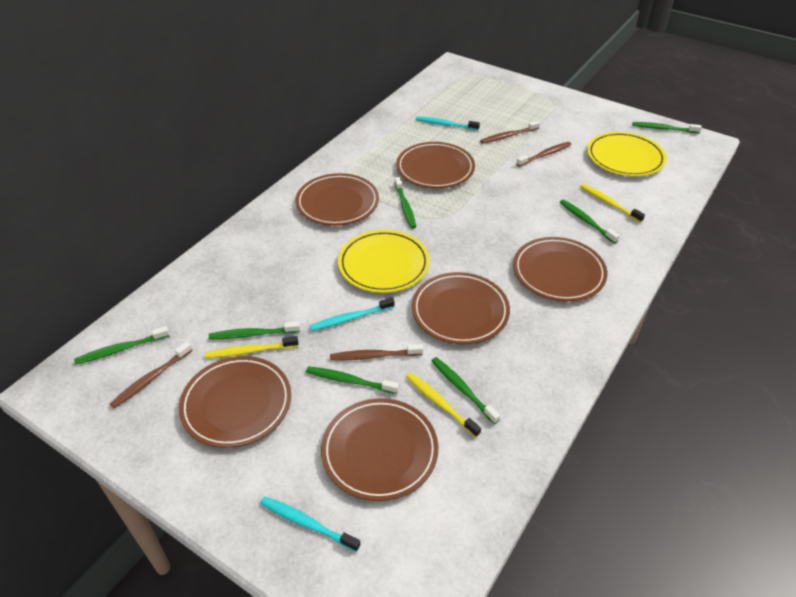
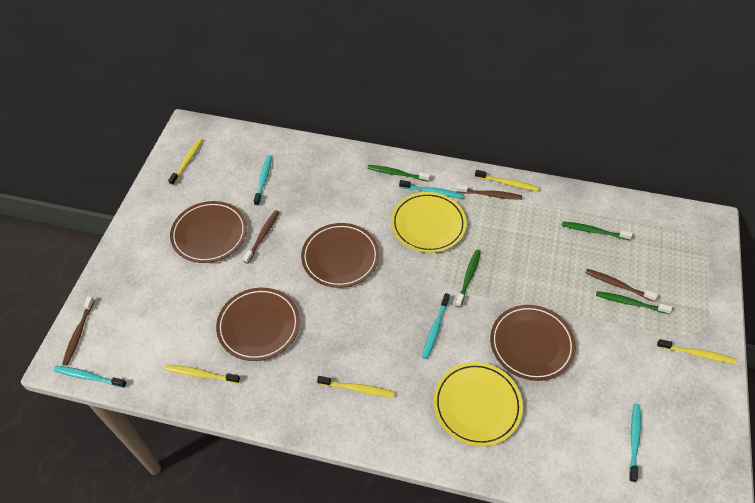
brown plate: [179,356,291,448] [295,173,379,226] [321,398,438,501] [396,142,475,188] [412,272,510,344] [513,237,607,302] = 6 -> [170,201,247,263] [216,288,300,361] [301,223,379,288] [490,305,576,381] = 4
green toothbrush: [74,326,169,364] [209,322,300,339] [306,366,399,394] [394,177,416,229] [432,357,500,424] [560,199,619,243] [632,122,702,133] = 7 -> [367,165,430,182] [455,250,481,308] [562,222,632,240] [596,291,672,314] = 4
turquoise toothbrush: [260,496,360,552] [310,298,394,331] [416,116,480,131] = 3 -> [53,366,127,388] [254,155,272,206] [399,180,464,198] [422,293,450,359] [629,403,641,482] = 5
yellow toothbrush: [205,336,298,359] [406,373,481,437] [580,184,645,223] = 3 -> [165,365,240,383] [168,138,203,185] [317,376,395,397] [475,170,539,191] [657,339,736,364] = 5

